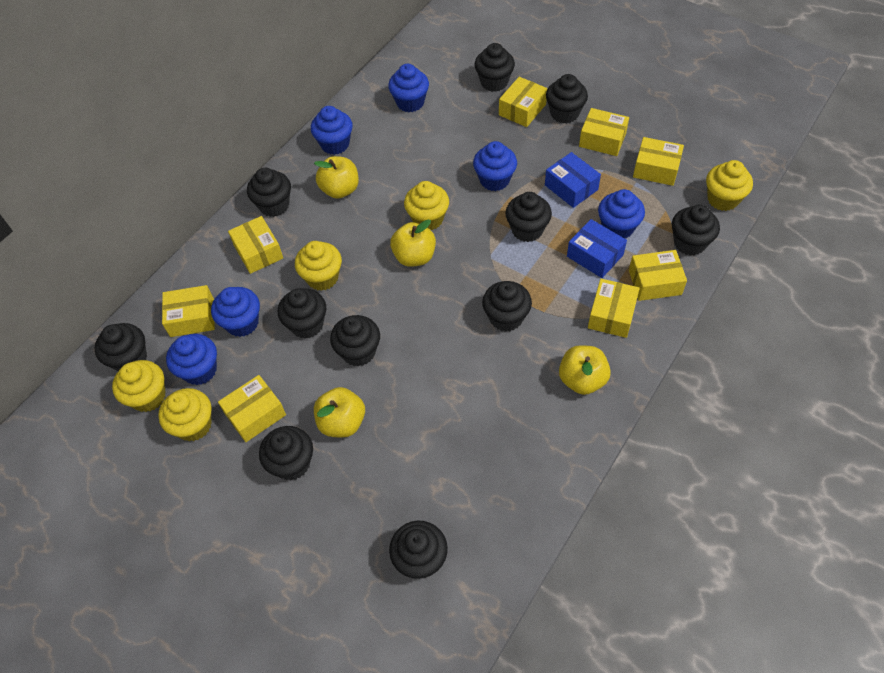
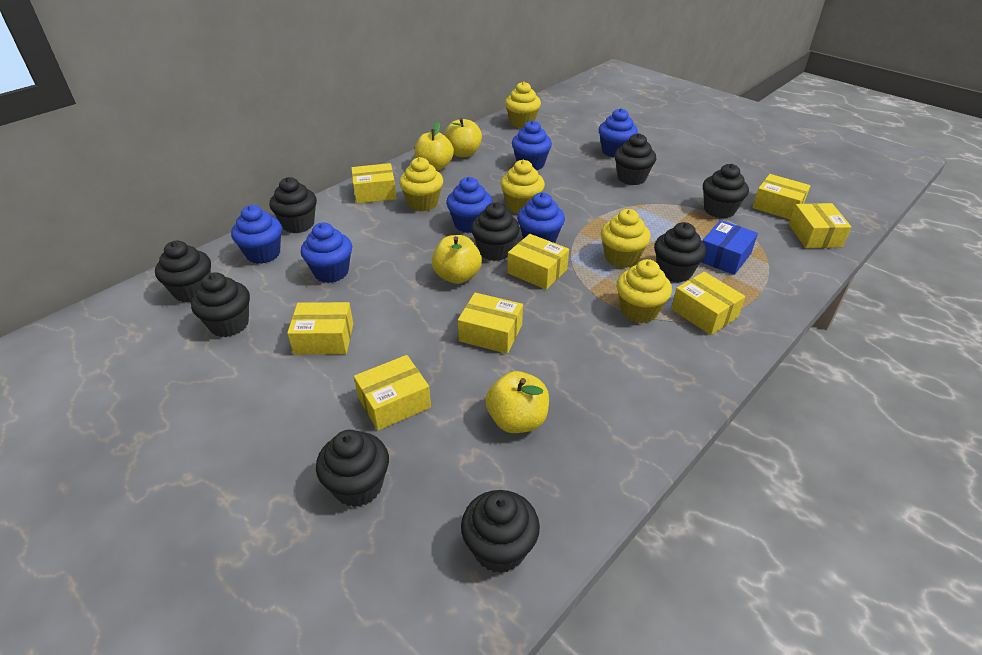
black cupcake: [94,323,147,371] [247,168,291,217] [259,426,313,480] [278,288,326,339] [330,315,380,367] [389,520,448,579] [474,43,515,92] [482,281,532,332] [505,192,552,242] [546,74,588,123] [672,205,720,256] = 11 -> [155,241,211,303] [191,272,250,337] [269,177,317,233] [316,430,389,507] [461,490,540,573] [471,202,520,261] [614,133,656,185] [654,222,706,283] [703,164,749,219] = 9
blue box: [545,152,601,208] [567,219,627,278] = 2 -> [701,220,758,275] = 1

